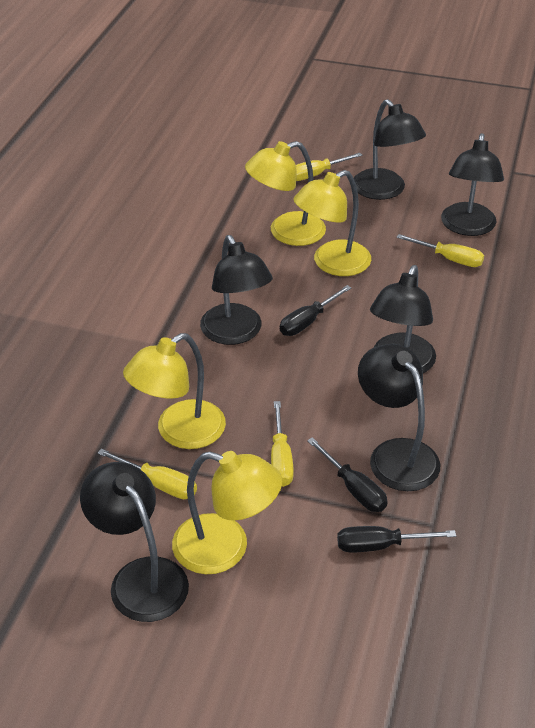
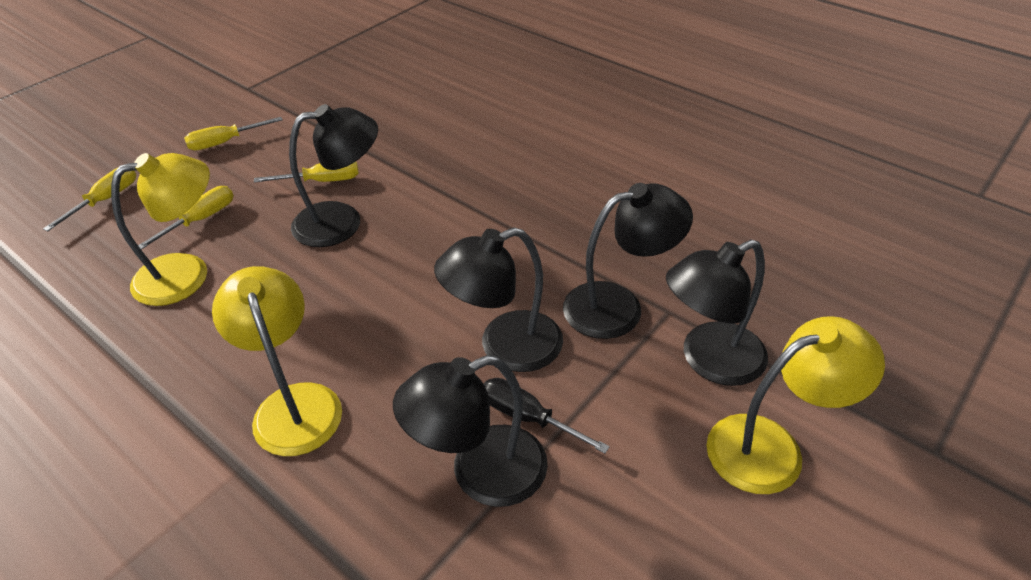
black lamp: [80,462,189,622] [200,235,273,345] [354,99,426,200] [358,344,440,491] [370,265,436,373] [441,133,504,236] = 6 -> [289,104,378,247] [393,355,548,507] [434,228,563,372] [563,183,693,339] [666,240,768,386] = 5
black screwdriver: [280,285,351,336] [307,437,388,512] [337,526,456,552] = 3 -> [484,378,610,454] = 1
yellow lamp: [123,333,226,449] [172,451,282,574] [245,141,326,246] [293,170,371,276] = 4 -> [111,153,210,306] [212,266,342,456] [706,316,885,494] = 3

